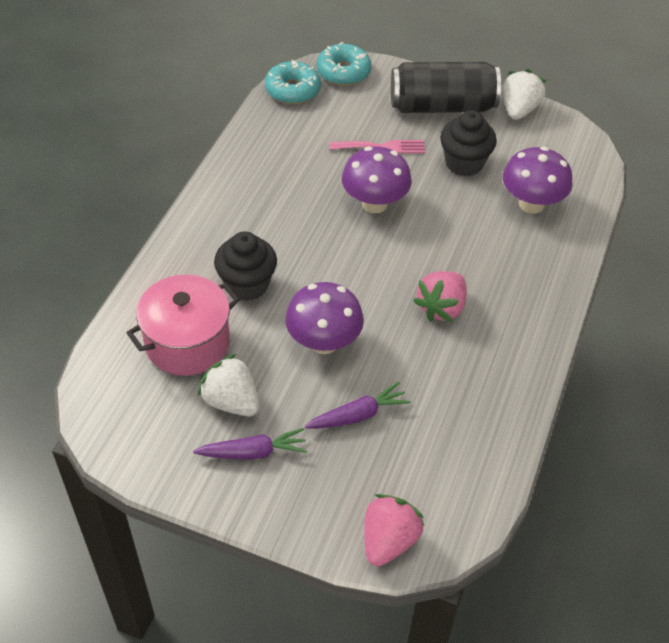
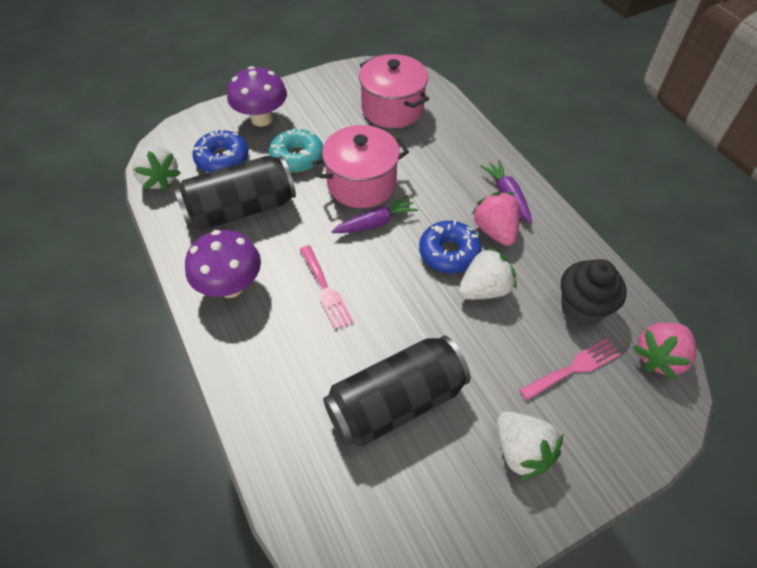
black can: [391,62,501,113] = 1 -> [174,156,296,231] [323,335,470,447] = 2
black cupcake: [214,231,277,301] [440,110,497,176] = 2 -> [561,259,627,326] = 1
blue donut: none = 0 -> [192,129,249,172] [419,220,482,273] = 2
pink fork: [330,140,425,154] = 1 -> [299,245,354,330] [519,339,621,400] = 2
pink pot: [126,275,240,376] = 1 -> [312,125,409,208] [359,54,429,128] = 2
purple mushroom: [285,282,364,354] [342,147,412,213] [503,147,573,214] = 3 -> [185,230,261,298] [227,66,287,126] = 2
turquoise donut: [265,60,321,104] [317,42,371,85] = 2 -> [269,128,323,172] = 1
white strawberry: [198,354,259,417] [502,69,546,120] = 2 -> [132,146,181,190] [459,246,516,300] [497,412,563,480] = 3

